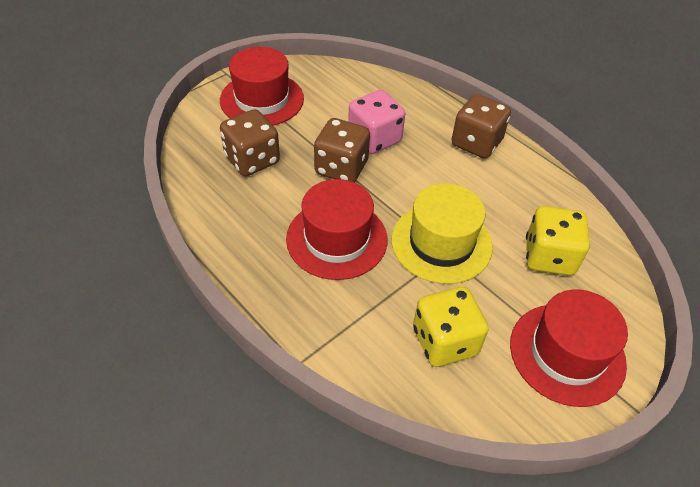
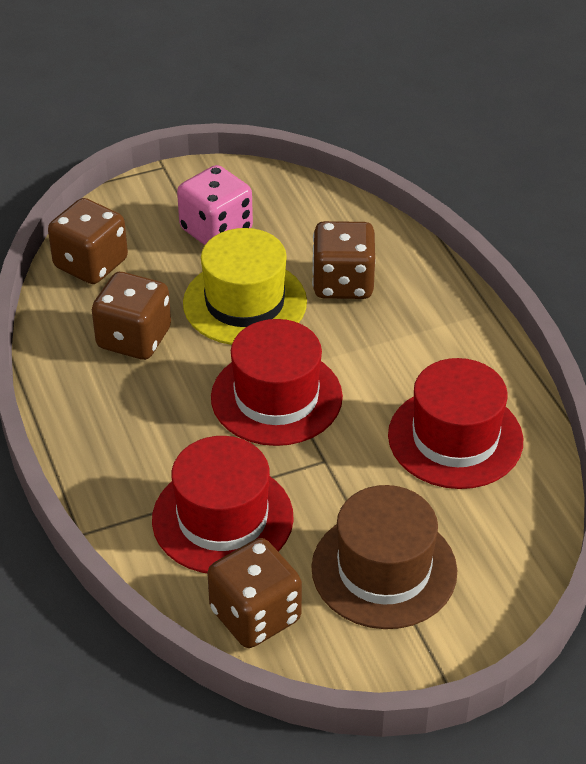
brown dice: [220,109,280,176] [314,118,370,182] [451,94,511,158] = 3 -> [48,198,128,284] [92,272,171,360] [207,538,302,648] [312,221,375,299] = 4
brown hat: none = 0 -> [311,485,458,629] = 1
yellow dice: [413,287,489,367] [526,206,590,276] = 2 -> none = 0

